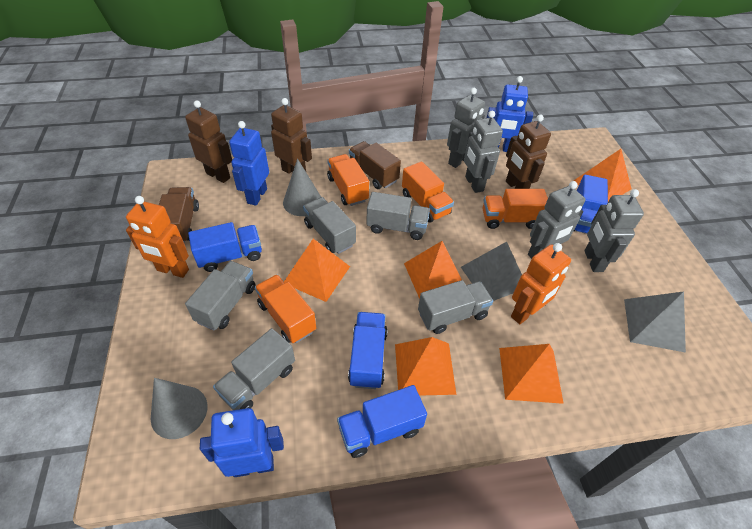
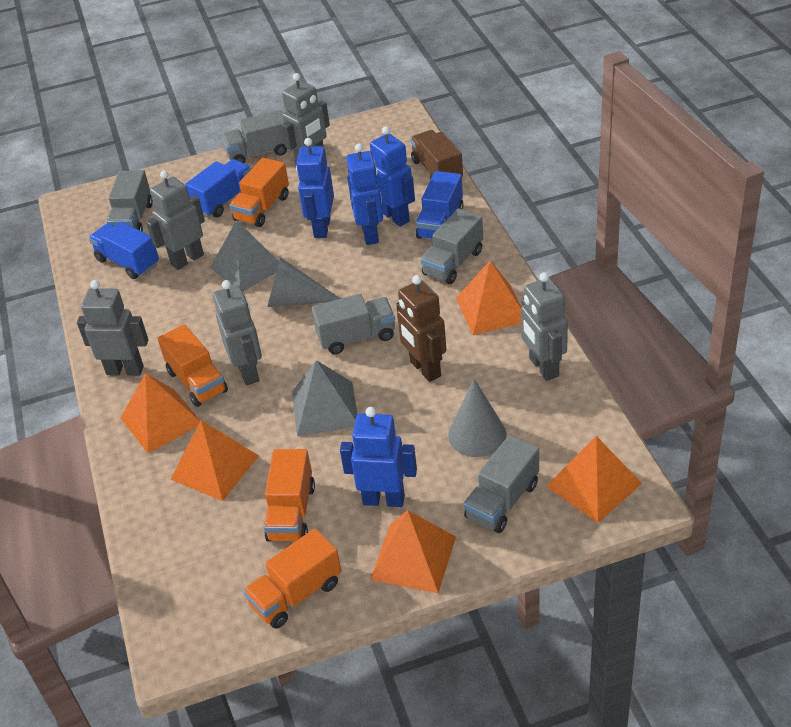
blue robot: [200,408,284,477] [229,121,269,206] [486,76,533,152] = 3 -> [296,138,334,238] [340,407,417,507] [346,143,383,245] [370,126,415,227] = 4
blue truck: [188,222,262,272] [337,385,427,458] [348,312,387,389] [573,175,608,234] = 4 -> [89,222,159,279] [185,159,252,217] [416,171,463,240] = 3
brown robot: [185,100,232,183] [271,98,312,174] [506,114,551,189] = 3 -> [396,275,447,382] = 1
brown truck: [159,187,199,243] [349,141,401,189] = 2 -> [410,130,463,180] = 1
grey robot: [447,88,485,168] [464,111,503,193] [528,181,585,259] [584,189,644,272] = 4 -> [77,280,148,376] [146,170,205,270] [213,280,262,385] [282,73,330,164] [521,272,568,381] = 5
orange robot: [126,196,189,278] [511,243,571,324] = 2 -> none = 0

